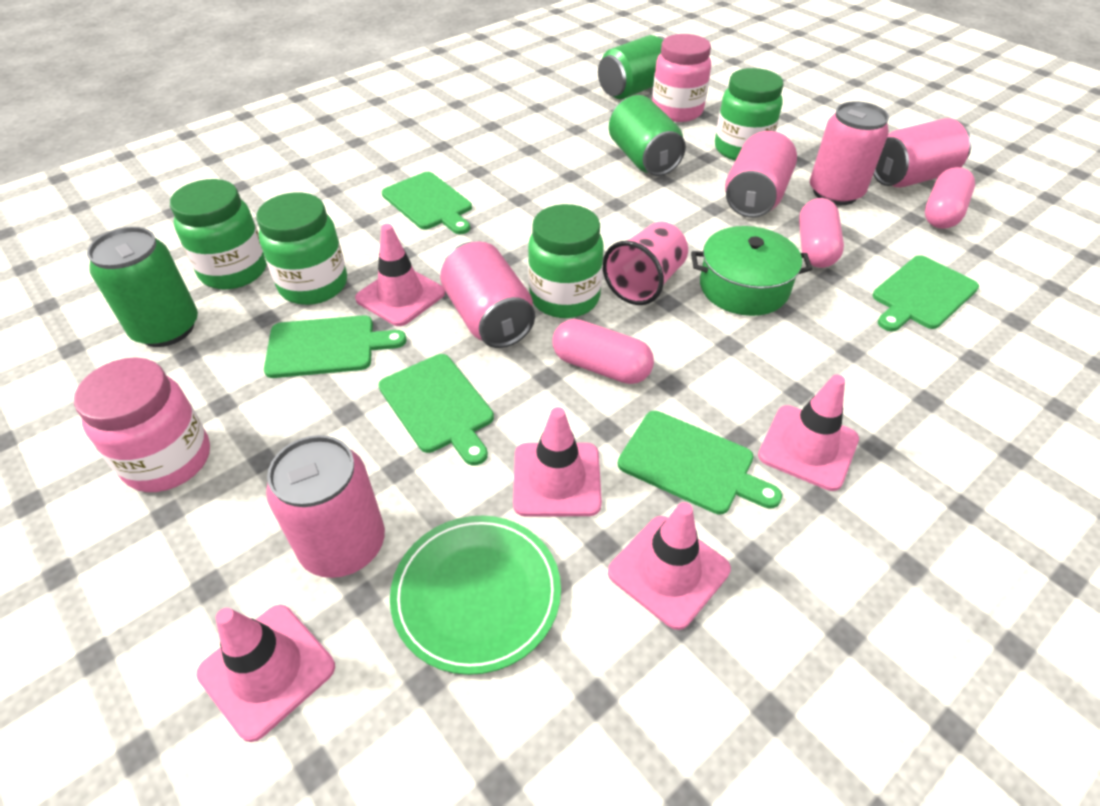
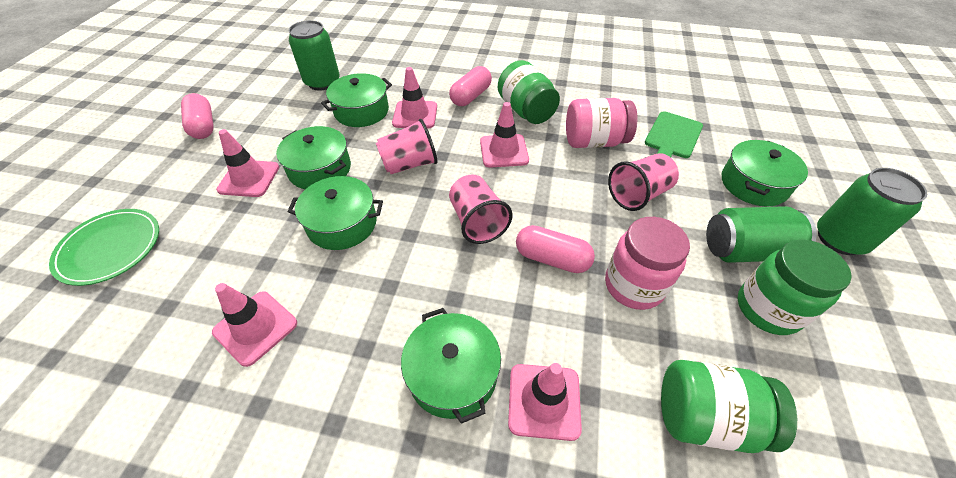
green cutting board: [264,315,407,378] [378,354,494,465] [382,172,472,234] [618,411,782,515] [872,255,979,331] = 5 -> [645,111,703,158] = 1
green jar: [170,179,267,289] [256,192,347,305] [528,204,604,318] [715,68,783,161] = 4 -> [498,60,560,124] [661,360,797,453] [738,240,852,335] = 3
green pot: [691,226,812,316] = 1 -> [276,126,351,189] [288,176,383,250] [321,73,392,127] [401,308,501,424] [722,140,808,207] = 5
pink can: [266,435,385,578] [440,241,535,348] [725,131,797,218] [810,101,889,205] [873,118,972,188] = 5 -> none = 0
pink cup: [603,222,688,305] = 1 -> [376,119,438,174] [449,174,513,244] [608,153,679,211] = 3

